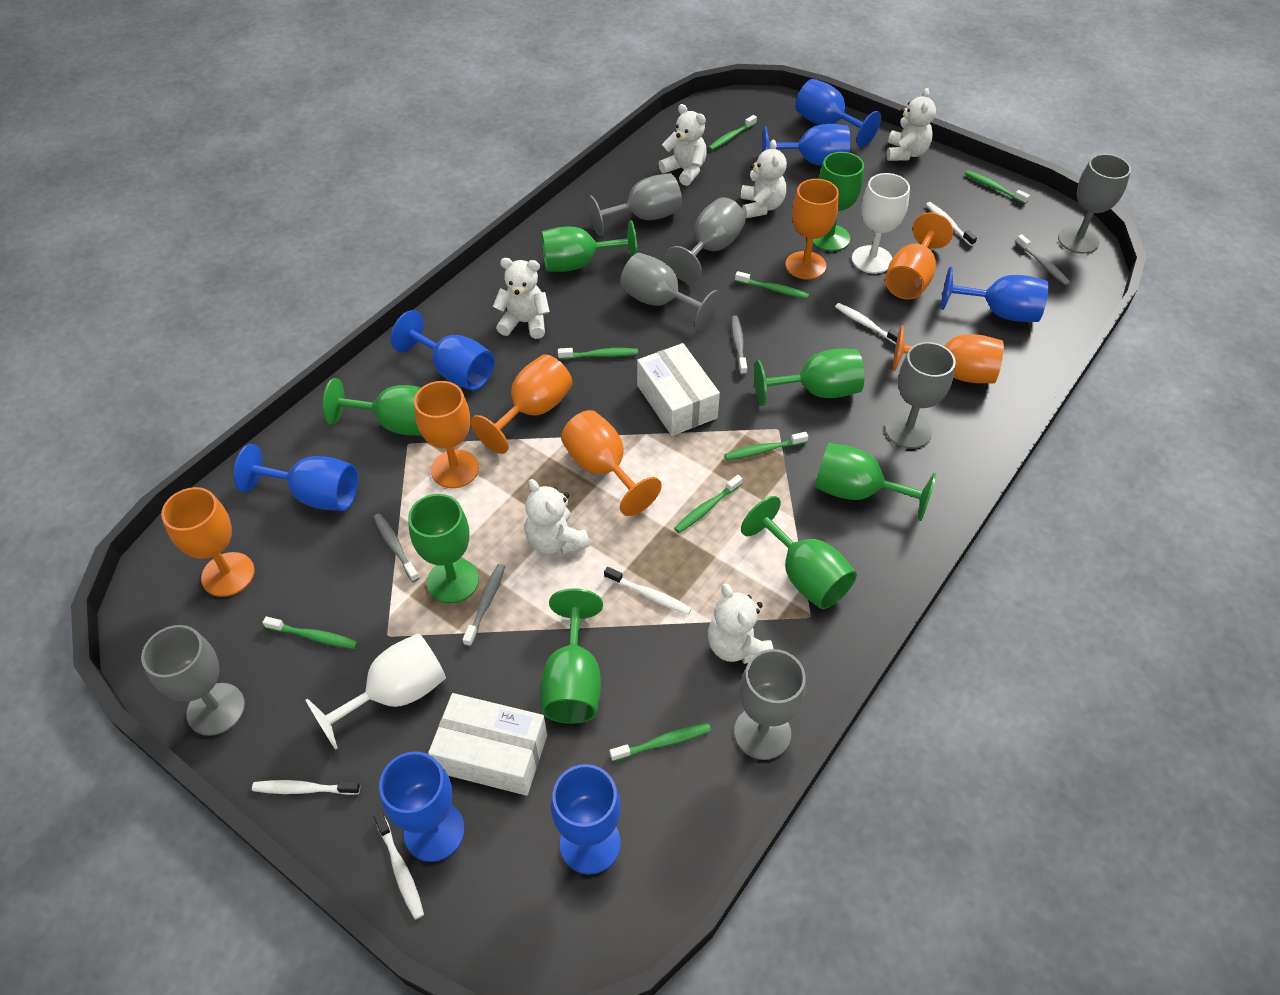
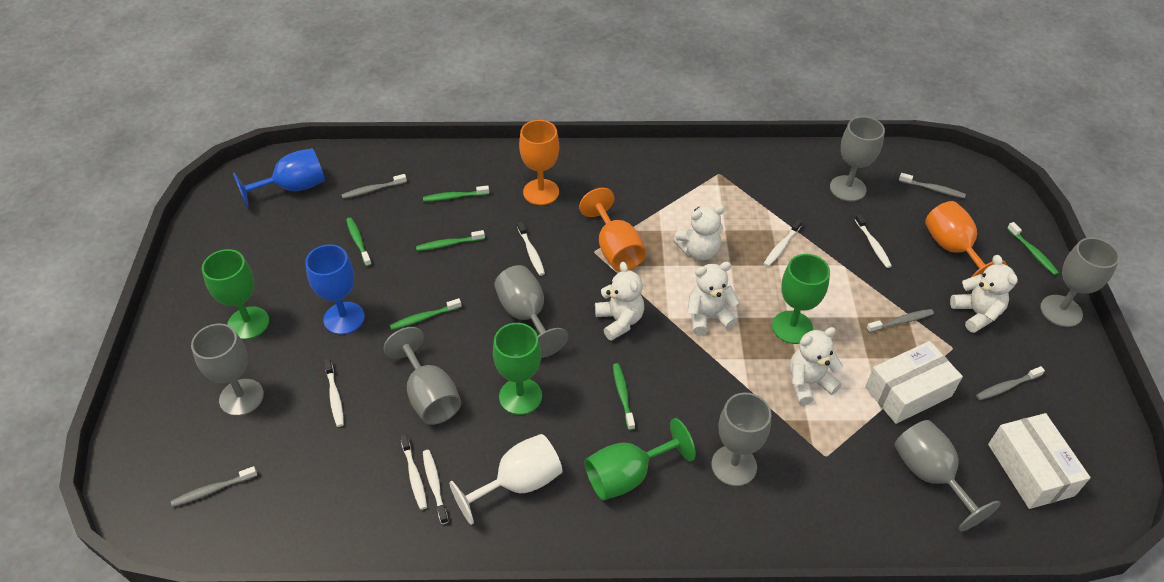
blue goblet: [234,444,358,511] [379,751,465,862] [391,310,495,391] [551,764,621,875] [762,124,850,166] [795,79,881,147] [941,267,1049,322] = 7 -> [233,148,325,208] [305,244,365,335] = 2
green goblet: [323,378,422,436] [408,494,479,603] [540,588,603,724] [541,220,637,272] [741,496,857,609] [754,349,864,406] [813,152,864,251] [815,443,936,521] = 8 -> [202,249,269,340] [493,323,542,415] [585,418,696,501] [772,254,830,344] = 4
green toothbrush: [263,616,358,649] [558,348,638,359] [610,723,711,762] [674,475,742,533] [708,115,757,151] [724,432,808,460] [735,271,809,299] [965,171,1030,204] = 8 -> [346,218,372,267] [390,298,462,330] [416,230,485,251] [423,186,489,202] [613,363,635,431] [1007,222,1059,275] = 6
grey toothbrush: [373,513,419,582] [463,564,505,647] [731,316,747,375] [1016,234,1071,286] = 4 -> [171,466,257,507] [341,174,407,199] [866,309,934,333] [899,173,966,198] [976,366,1045,400] = 5
orange goblet: [161,487,255,597] [414,381,479,488] [471,354,573,454] [561,410,662,516] [785,179,839,280] [885,212,953,300] [893,326,1004,383] = 7 -> [519,120,559,205] [579,188,646,272] [925,201,1007,277] = 3
white goblet: [305,633,446,750] [852,173,910,274] = 2 -> [449,434,562,525] = 1
white teddy bear: [493,258,550,339] [525,479,590,555] [658,104,707,186] [708,583,773,664] [740,140,787,218] [886,88,936,161] = 6 -> [595,262,644,341] [673,205,725,261] [687,262,739,335] [790,327,843,405] [950,255,1018,333] = 5
white toothbrush: [252,780,360,795] [374,812,424,920] [604,567,692,615] [835,303,898,344] [926,202,977,246] = 5 -> [324,358,344,427] [400,434,427,510] [423,450,449,524] [517,221,545,276] [764,219,803,267] [854,213,892,268] = 6

